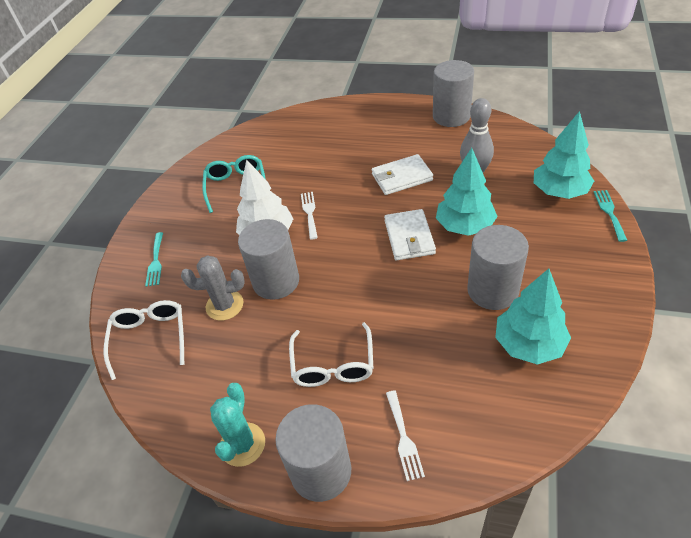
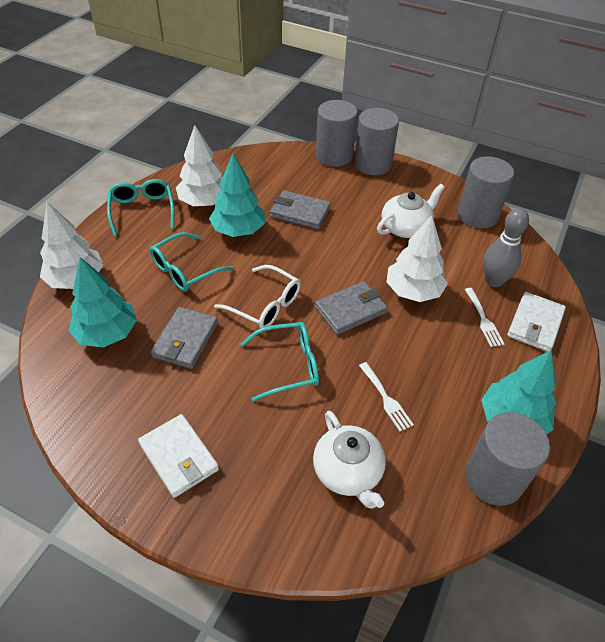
grey cactus: [181,255,245,321] = 1 -> none = 0
grey wallet: none = 0 -> [151,307,218,369] [270,190,331,230] [315,281,388,335] = 3
turquoise cactus: [210,383,265,467] = 1 -> none = 0
turquoise fork: [145,232,163,287] [594,190,627,242] = 2 -> none = 0
turquoise glasses: [202,155,266,213] = 1 -> [107,179,175,236] [150,232,234,291] [241,322,319,401] = 3
white glasses: [103,300,184,380] [289,322,373,387] = 2 -> [214,265,301,328] = 1
white teapot: none = 0 -> [313,411,386,509] [377,184,445,238] = 2
white tree: [236,159,293,235] = 1 -> [40,202,104,289] [176,125,222,206] [386,215,448,302] = 3

